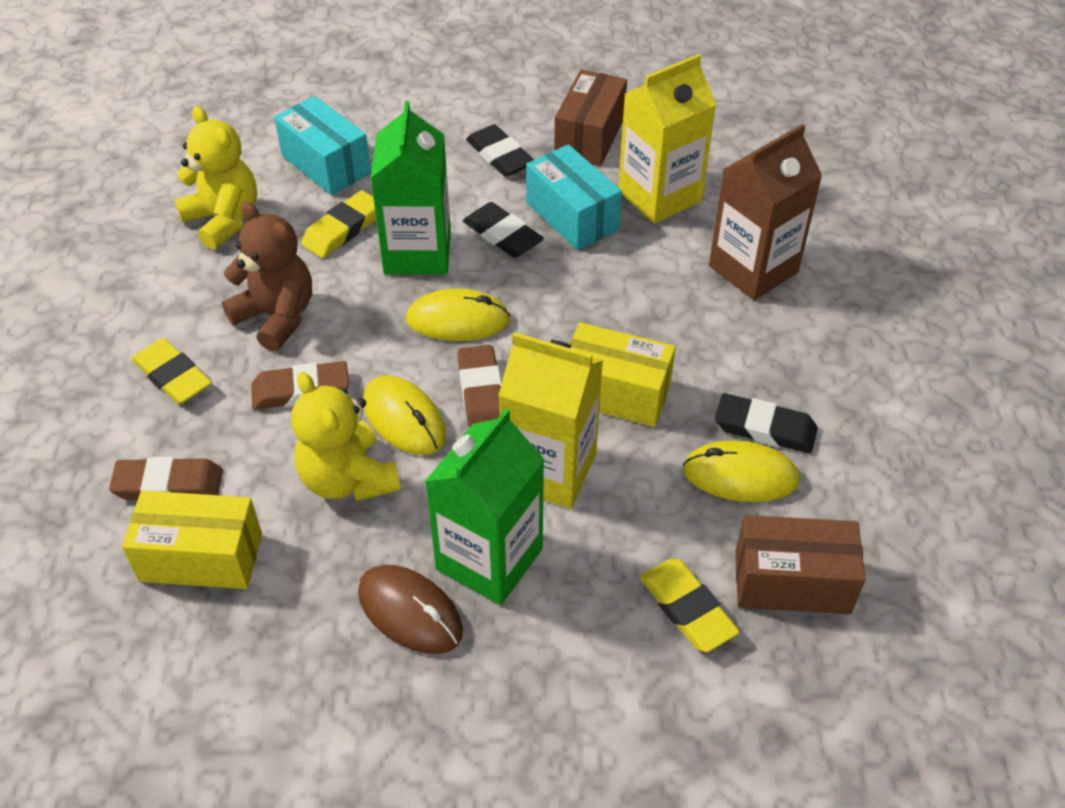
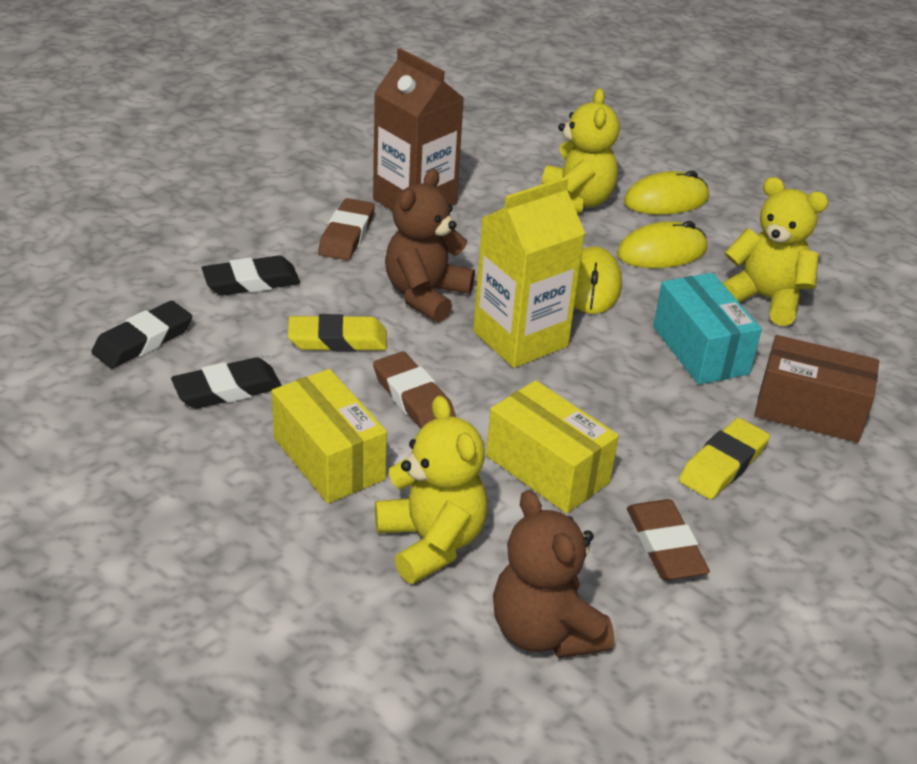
brown box: [554,69,627,166] [735,515,866,614] = 2 -> [754,335,879,443] = 1
brown mouse: [358,565,463,654] = 1 -> none = 0
brown teddy bear: [222,202,312,352] = 1 -> [385,169,475,323] [493,490,614,658] = 2
green carton: [370,101,451,275] [425,408,545,605] = 2 -> none = 0
turquoise box: [274,96,371,195] [526,144,622,250] = 2 -> [653,273,762,385] = 1
yellow carton: [499,332,603,509] [618,54,716,224] = 2 -> [473,177,585,368] = 1
yellow eraser: [131,338,212,404] [301,190,376,258] [640,559,740,652] = 3 -> [288,314,387,352] [679,418,770,499] = 2
yellow teddy bear: [175,106,257,250] [291,372,401,501] = 2 -> [375,396,487,584] [542,88,620,213] [722,177,828,326] = 3

